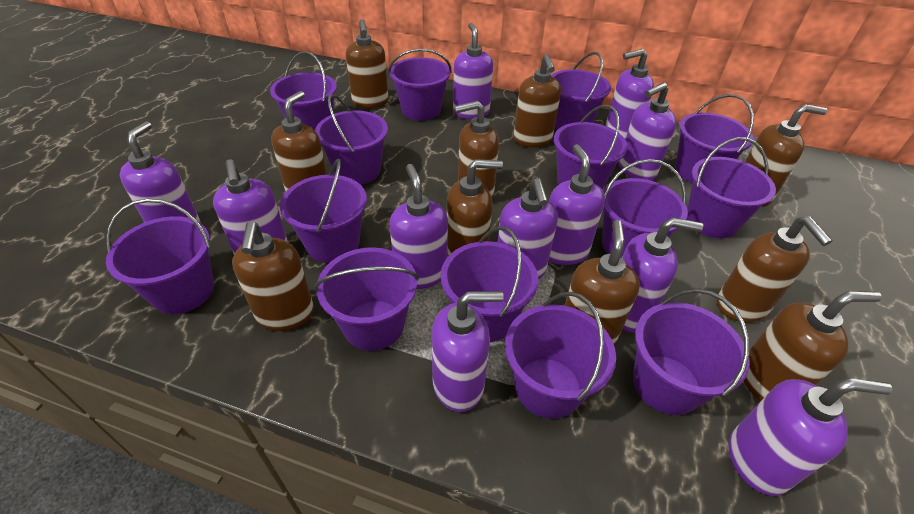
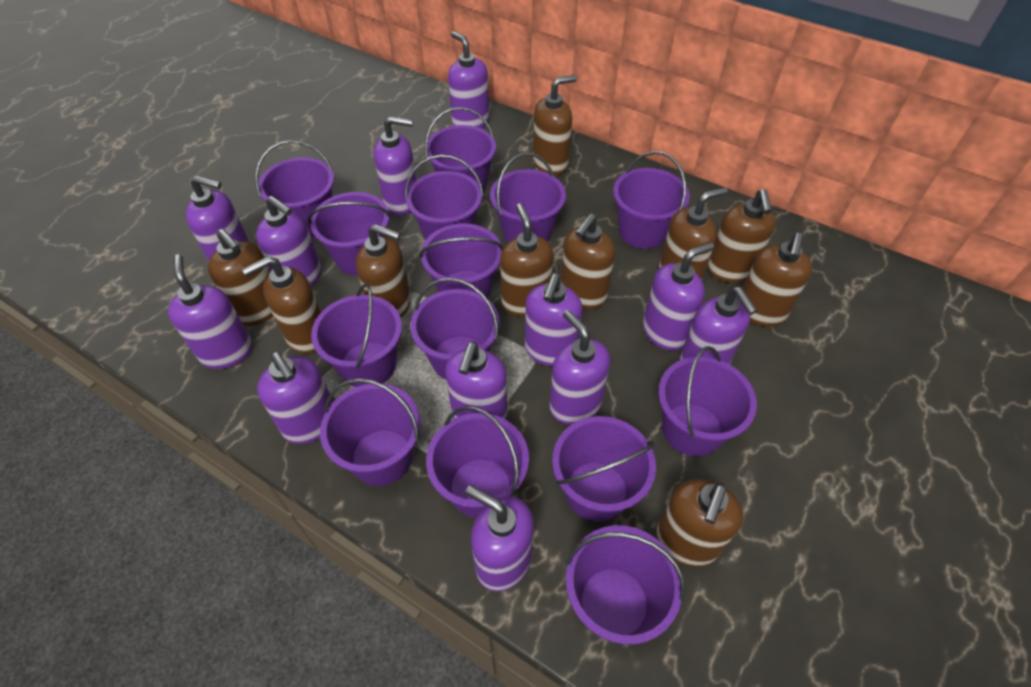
purple soap dispenser: [120,121,201,223] [213,159,288,254] [389,164,448,289] [432,291,504,412] [453,23,493,119] [498,178,558,280] [549,144,605,265] [605,49,654,139] [619,82,677,181] [622,217,703,333] [729,378,892,496] = 11 -> [168,254,252,369] [186,175,250,261] [256,196,322,287] [257,352,333,444] [374,116,416,215] [445,342,507,420] [448,31,489,128] [465,485,534,592] [525,274,582,366] [549,310,610,425] [643,242,714,351] [679,287,757,364] = 12

